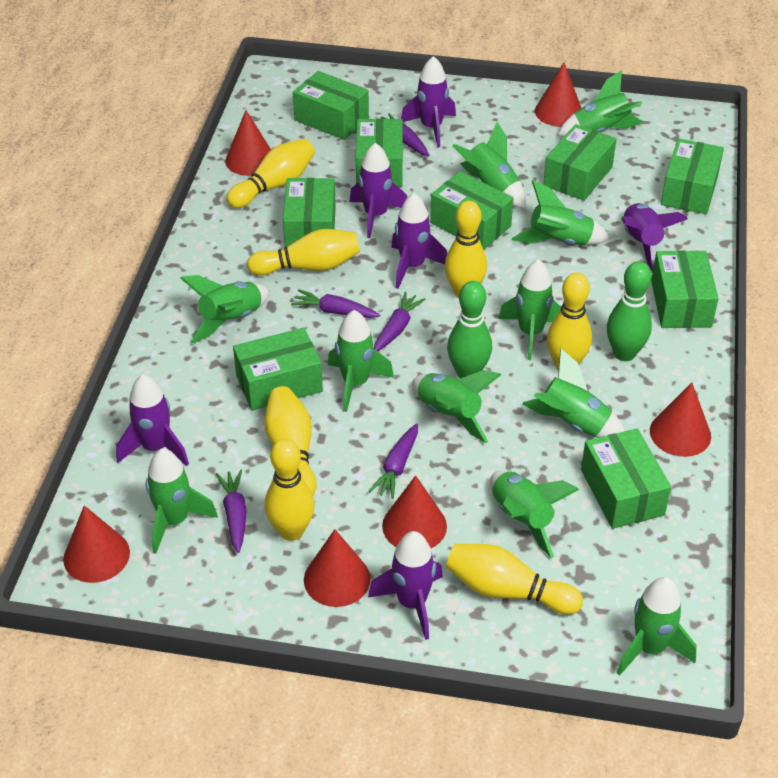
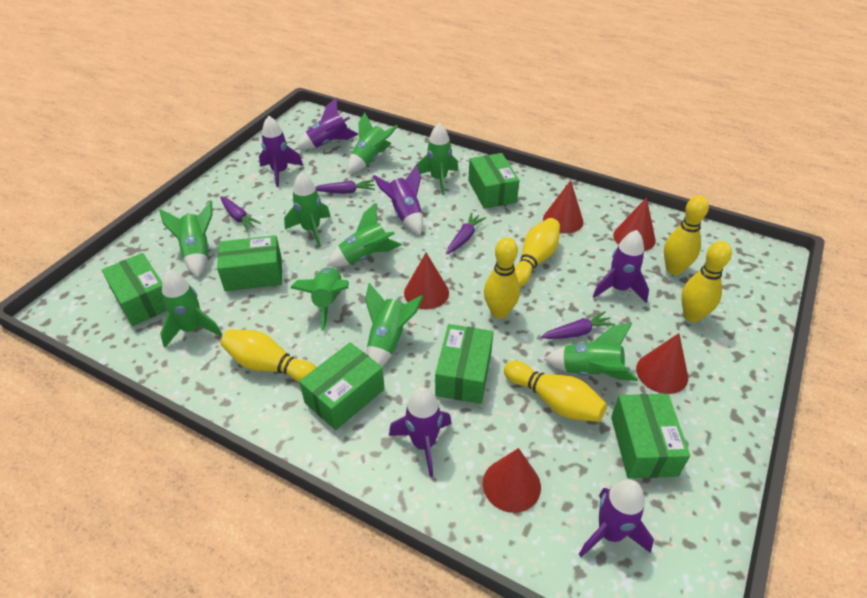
green bowling pin: [447,281,492,378] [607,261,652,361] = 2 -> none = 0
green box: [233,328,323,411] [283,178,336,247] [293,71,369,140] [356,119,403,187] [430,171,514,250] [543,124,617,201] [581,429,671,529] [651,250,719,328] [661,139,724,214] = 9 -> [102,253,167,326] [217,235,282,291] [299,342,385,430] [435,324,493,404] [468,153,519,209] [611,394,690,478] = 6
green rocket: [146,448,218,554] [180,275,270,343] [328,310,394,412] [412,370,501,443] [453,122,526,209] [490,471,579,558] [498,260,561,360] [512,180,610,245] [522,349,625,438] [558,70,643,137] [617,577,697,676] = 11 -> [159,201,213,277] [160,271,222,347] [284,172,331,247] [290,267,349,331] [327,203,402,267] [348,112,398,174] [365,283,424,367] [417,123,459,195] [544,323,638,381] = 9
purple carrot: [216,470,246,553] [291,289,380,318] [369,424,418,499] [374,292,426,351] [381,113,430,156] = 5 -> [220,196,261,231] [316,180,375,194] [447,212,486,254] [541,311,615,339] = 4
red cone: [63,505,130,583] [225,110,271,176] [304,529,371,607] [382,475,447,548] [535,63,581,126] [650,382,711,457] = 6 -> [404,252,449,310] [483,448,541,513] [543,180,583,233] [613,197,656,251] [636,333,688,394] = 5
yellow bowling pin: [227,139,315,208] [247,229,360,276] [264,386,317,495] [265,438,315,541] [445,201,487,298] [446,544,583,614] [547,273,592,370] = 7 -> [221,329,317,382] [484,237,520,319] [504,361,607,422] [514,218,560,287] [664,195,709,275] [681,241,732,322] = 6

